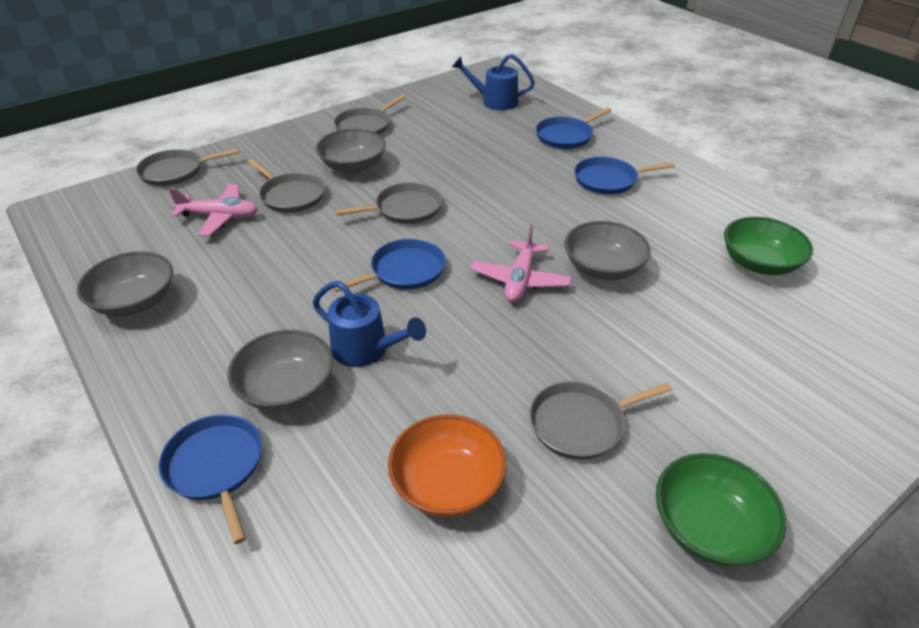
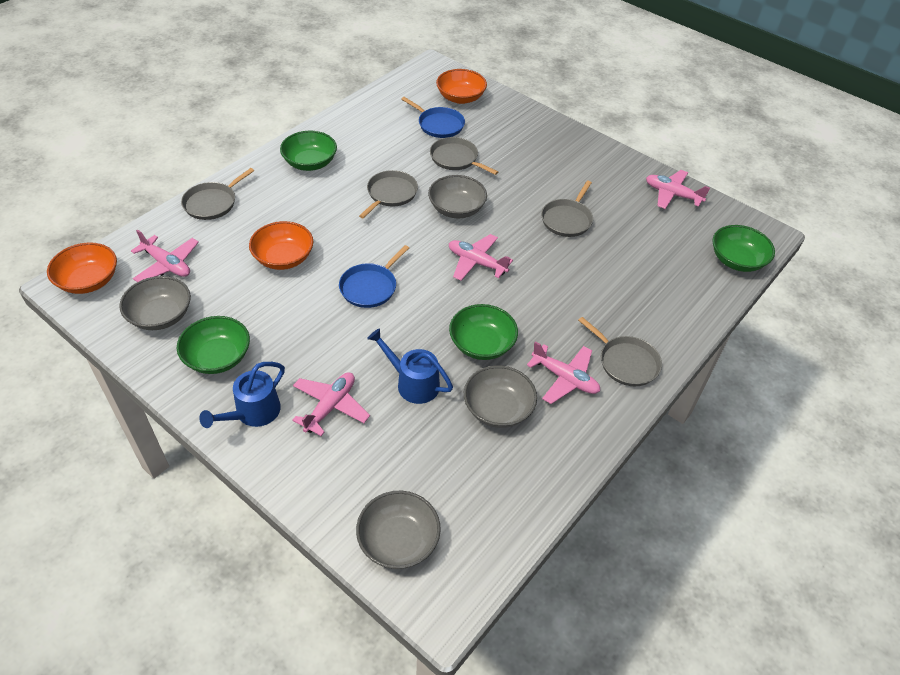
blue pan: [158,414,262,544] [332,239,446,292] [536,108,612,149] [574,157,675,195] = 4 -> [339,245,409,308] [401,97,465,138] = 2
green bowl: [656,453,787,566] [724,217,813,275] = 2 -> [177,316,250,374] [280,131,337,171] [449,304,518,360] [712,225,775,272] = 4
orange bowl: [388,415,507,517] = 1 -> [47,242,117,294] [249,221,313,270] [436,69,487,104] = 3
pink plane: [169,184,258,236] [470,224,572,302] = 2 -> [131,229,199,282] [292,372,370,436] [449,234,513,281] [527,341,600,404] [646,170,710,209] = 5

